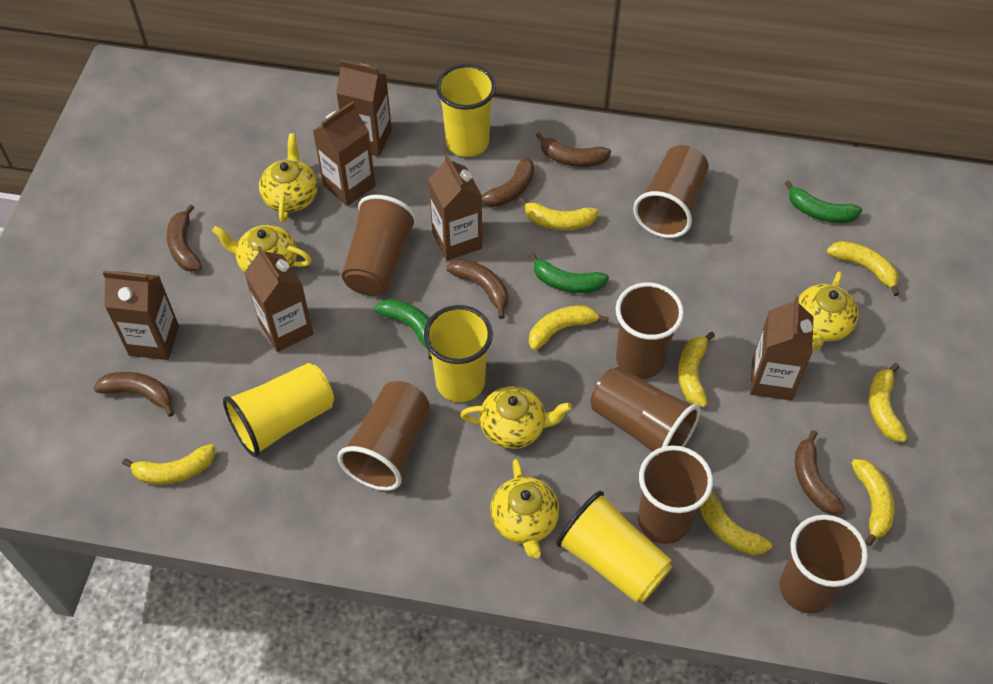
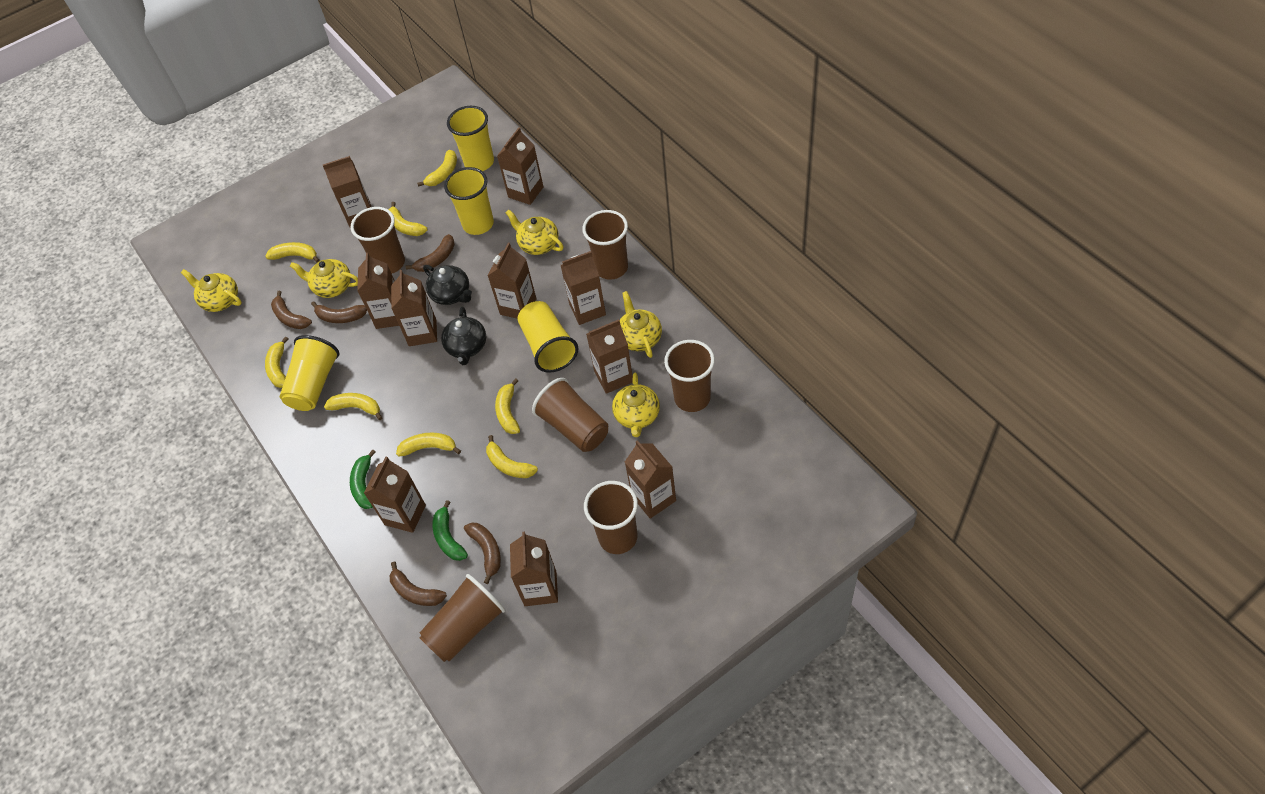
black teapot: none = 0 -> [423,265,472,305] [441,306,486,365] = 2
brown banana: [93,372,174,417] [167,204,202,272] [447,259,508,319] [482,157,534,207] [535,132,611,167] [795,430,846,515] = 6 -> [271,291,312,329] [311,301,367,323] [390,562,447,606] [406,234,455,272] [464,523,501,584] = 5
brown carton: [103,270,179,360] [244,246,314,352] [313,101,376,206] [336,60,392,157] [428,154,482,261] [750,296,813,401] = 6 -> [323,156,371,228] [357,253,399,329] [364,457,426,533] [391,270,437,346] [488,243,536,319] [497,127,543,205] [510,532,558,606] [561,251,606,325] [586,319,633,394] [625,440,676,519] = 10
brown cup: [337,381,430,491] [342,195,417,296] [591,367,701,452] [616,282,684,379] [633,145,709,238] [638,445,713,544] [780,515,868,614] = 7 -> [351,207,405,274] [420,574,506,662] [532,378,608,452] [582,210,628,280] [584,481,638,554] [664,340,715,412] = 6
green banana: [375,299,432,360] [529,253,609,293] [785,181,862,223] = 3 -> [350,449,376,509] [433,500,468,561] = 2

